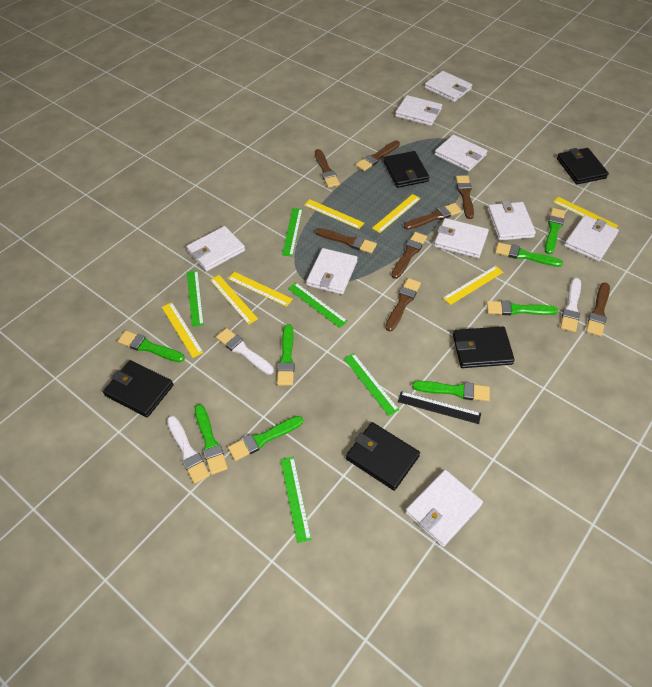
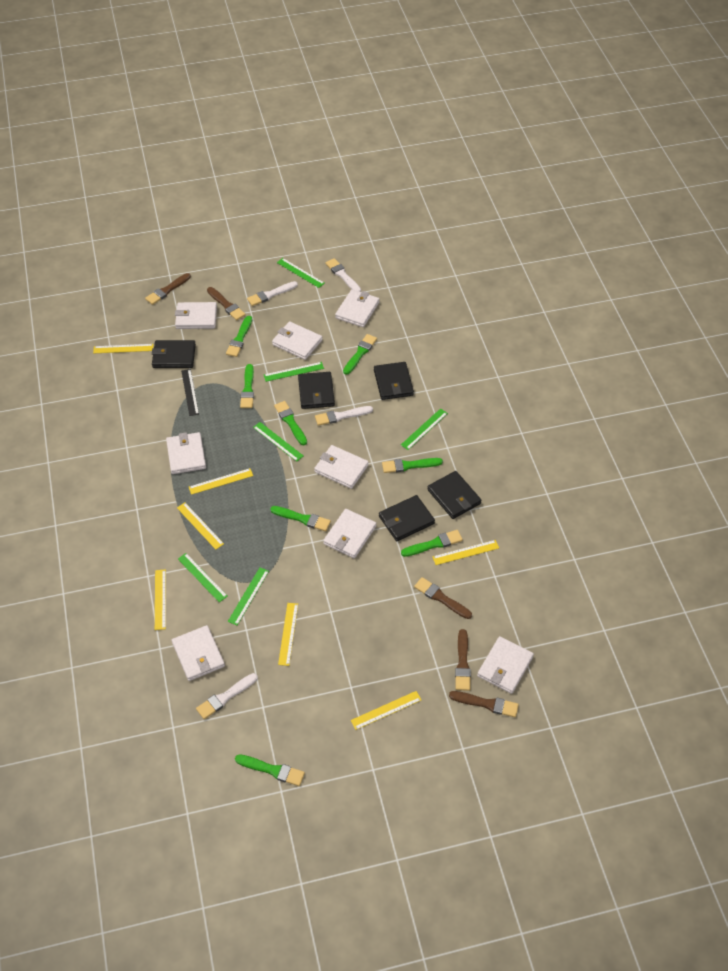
brown brush: [315,149,340,188] [315,228,377,254] [356,140,400,171] [385,278,421,332] [391,232,427,279] [404,203,462,230] [456,175,474,219] [586,282,610,336] = 8 -> [145,273,191,305] [207,287,245,320] [414,577,472,619] [449,691,519,717] [455,629,471,691] = 5
green ruler: [187,270,204,327] [281,457,311,543] [282,208,303,256] [288,283,348,328] [344,353,399,416] = 5 -> [178,553,228,602] [228,568,269,625] [253,422,304,462] [264,362,324,382] [277,258,325,288] [401,408,448,450] = 6
white brush: [167,416,210,484] [216,328,274,375] [560,278,581,332] = 3 -> [196,673,258,719] [247,281,298,306] [315,406,373,426] [325,258,361,292] = 4
white wallet: [186,226,245,272] [306,248,358,295] [395,95,442,126] [405,470,483,547] [425,71,472,102] [434,218,489,258] [435,135,487,172] [487,201,536,241] [564,215,619,261] = 9 -> [166,432,206,474] [172,625,225,681] [175,302,217,329] [272,321,322,360] [314,445,369,489] [323,509,376,558] [335,289,380,327] [477,636,534,694] = 8

